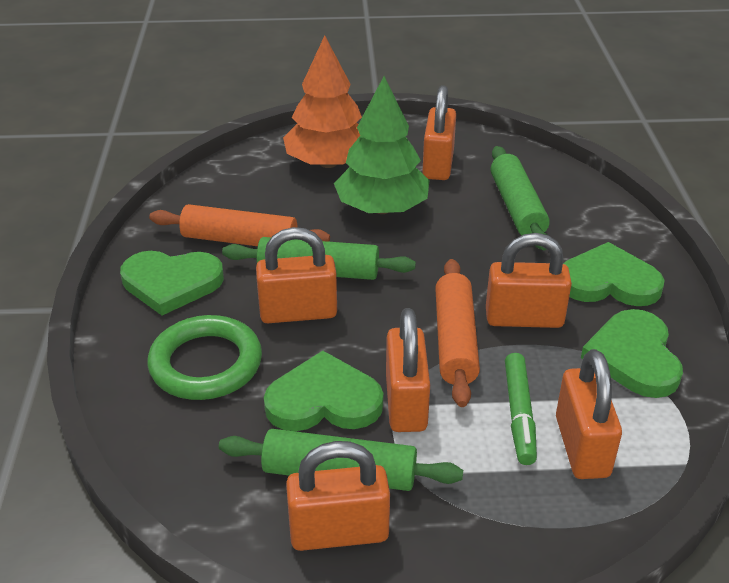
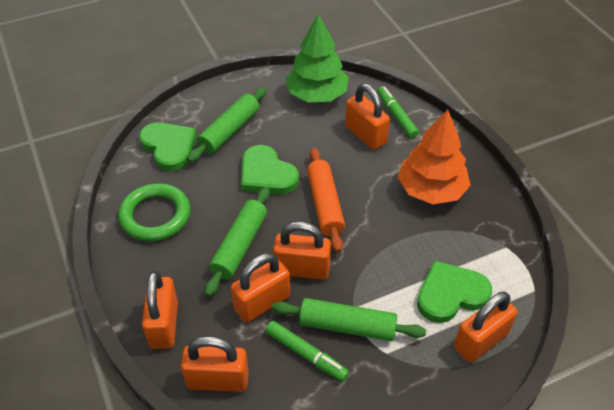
green heart: [120,251,224,315] [264,351,383,431] [563,242,664,306] [581,309,683,398] = 4 -> [139,122,197,171] [241,145,299,194] [417,260,492,323] = 3
green marker: [505,353,537,465] = 1 -> [266,321,349,381] [377,86,419,138] = 2
orange rolling pin: [149,204,330,246] [435,259,480,407] = 2 -> [307,148,345,253] = 1

